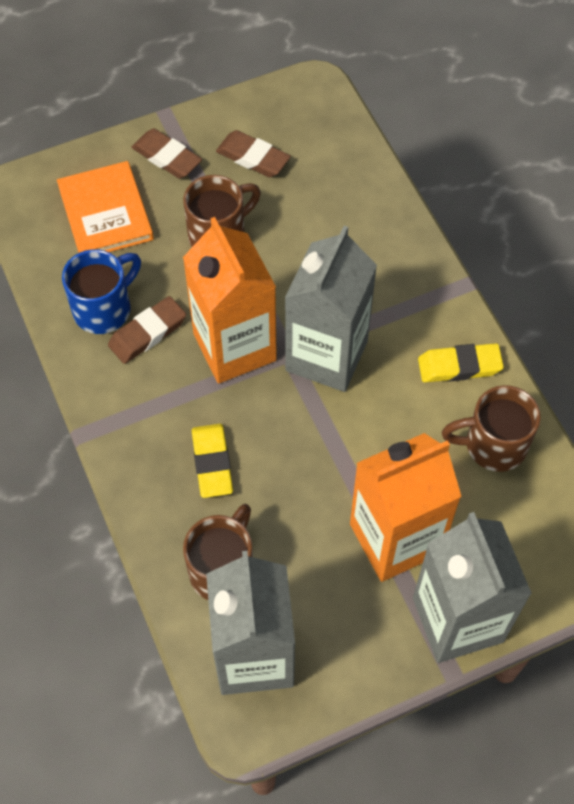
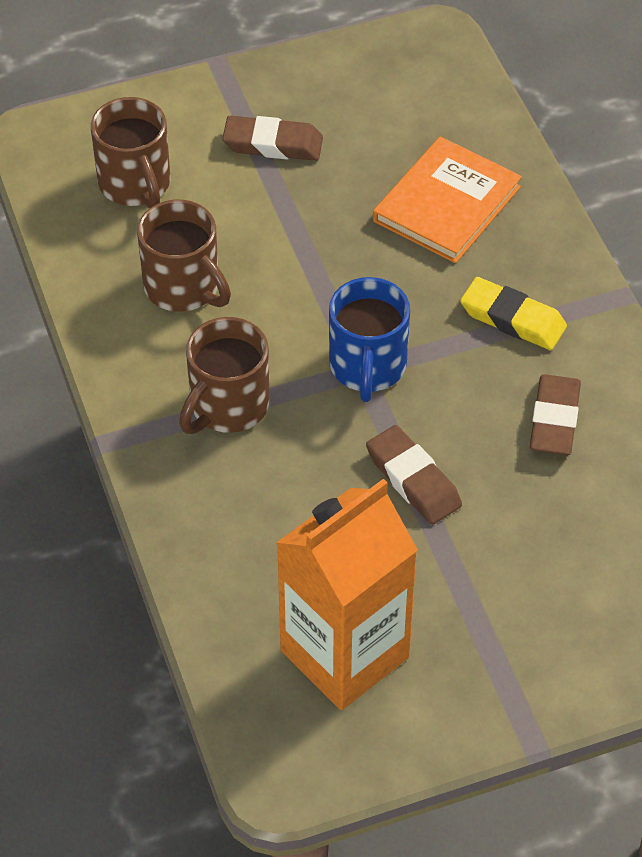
grey carton: [206,551,295,695] [285,226,377,392] [413,512,532,663] = 3 -> none = 0
orange carton: [183,217,277,384] [350,433,462,582] = 2 -> [276,479,418,710] = 1
yellow eraser: [192,424,233,498] [418,343,504,382] = 2 -> [460,277,567,350] = 1

